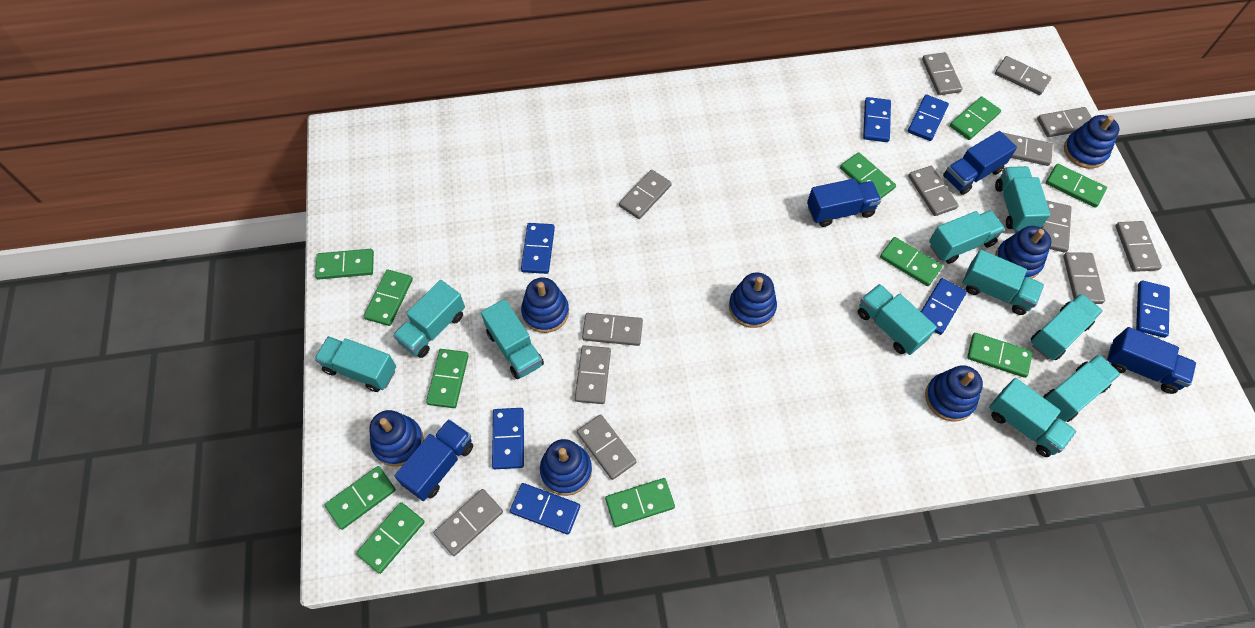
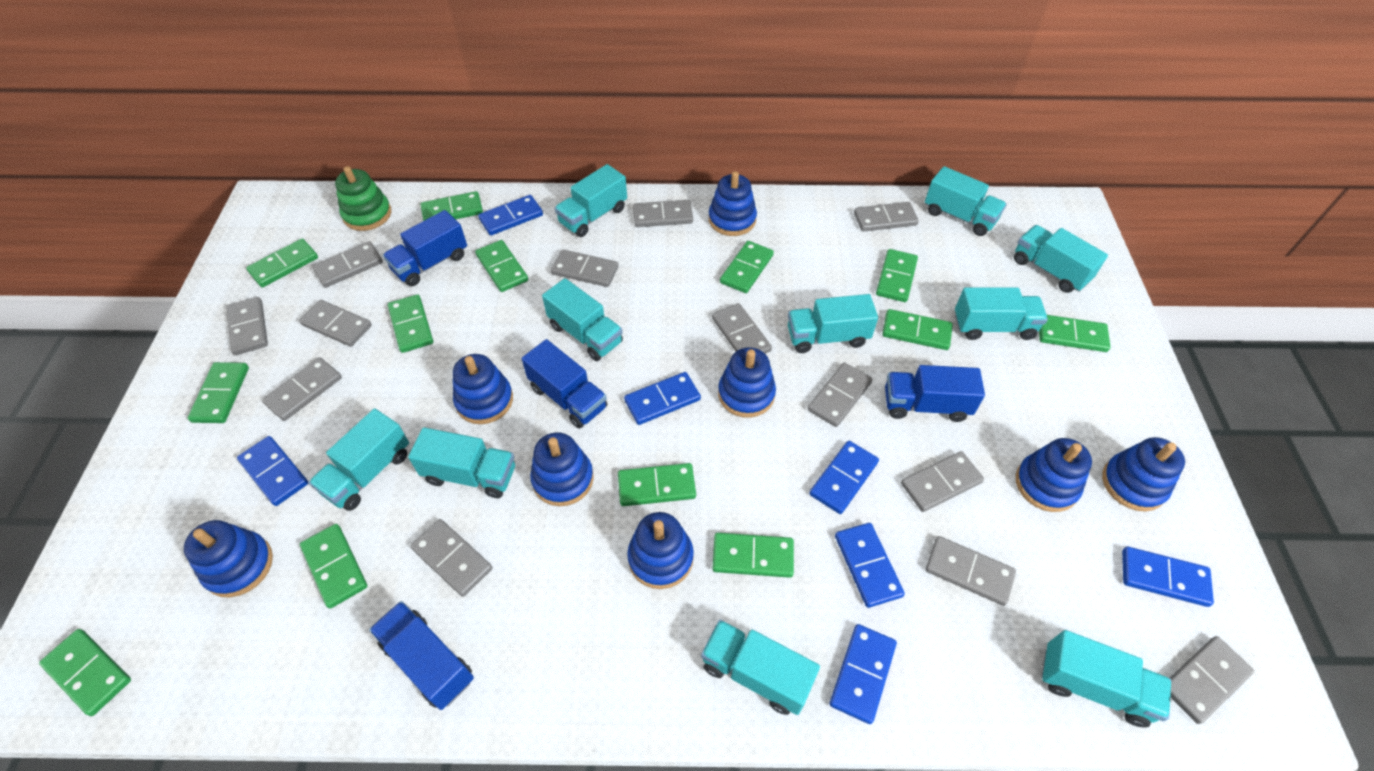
blue stacking toy: [369,410,424,466] [521,277,569,333] [540,439,592,496] [729,272,777,328] [925,365,983,422] [995,226,1051,278] [1064,115,1119,169] = 7 -> [184,520,273,597] [453,354,513,424] [530,432,594,506] [627,512,694,589] [709,171,757,236] [718,347,776,418] [1016,438,1092,512] [1102,437,1185,511] = 8
green domino: [315,249,374,280] [325,466,396,530] [356,502,425,574] [364,270,413,326] [426,349,469,408] [605,478,675,527] [840,152,896,198] [880,237,943,286] [950,97,1001,140] [967,333,1033,378] [1046,164,1107,208] = 11 -> [39,629,131,716] [188,362,249,423] [246,239,318,287] [300,524,367,609] [388,294,433,353] [421,191,483,221] [475,240,528,292] [618,463,696,506] [712,533,794,578] [720,241,774,293] [876,249,918,302] [883,309,953,350] [1039,315,1111,352] = 13
green stacking toy: none = 0 -> [335,166,391,231] = 1

